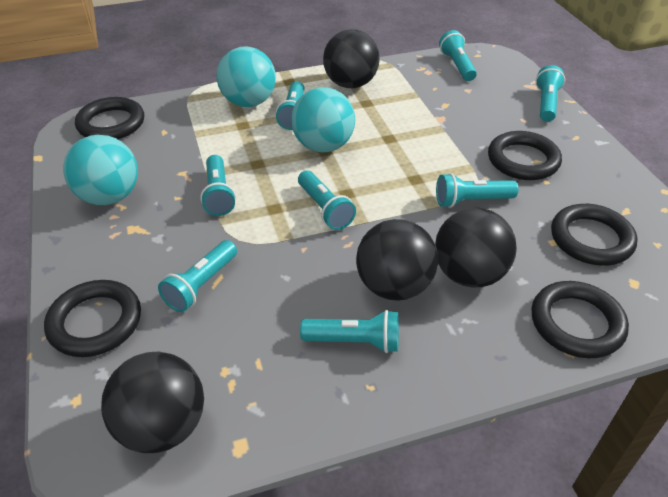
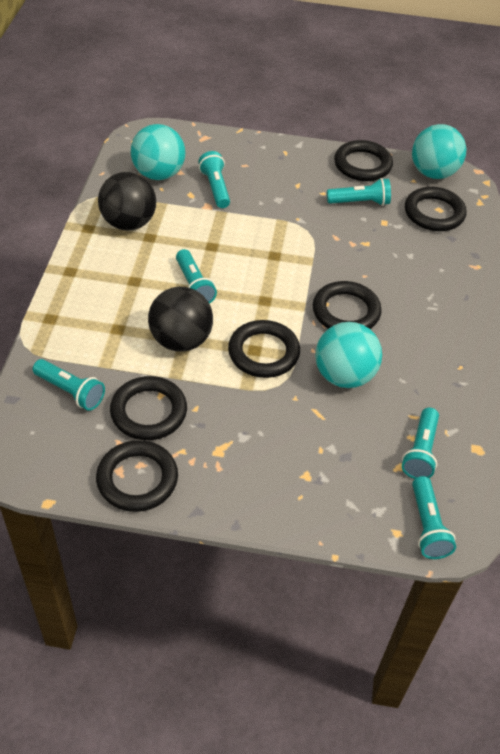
black ball: [101,352,204,453] [323,30,380,88] [356,219,438,301] [435,208,517,288] = 4 -> [98,172,156,231] [148,287,213,352] = 2
black ring: [44,280,141,357] [75,97,144,139] [488,131,562,180] [531,281,629,358] [551,204,637,266] = 5 -> [96,440,178,512] [110,376,187,440] [228,320,300,378] [313,281,382,329] [334,140,393,181] [405,187,467,231] = 6
turquoise flashlight: [158,240,237,312] [200,155,236,216] [276,81,305,130] [298,170,356,230] [300,310,399,353] [436,173,519,208] [439,30,477,81] [535,65,565,122] = 8 -> [33,359,105,411] [176,249,217,304] [198,151,230,208] [327,178,391,206] [402,407,439,479] [412,476,456,559] = 6

